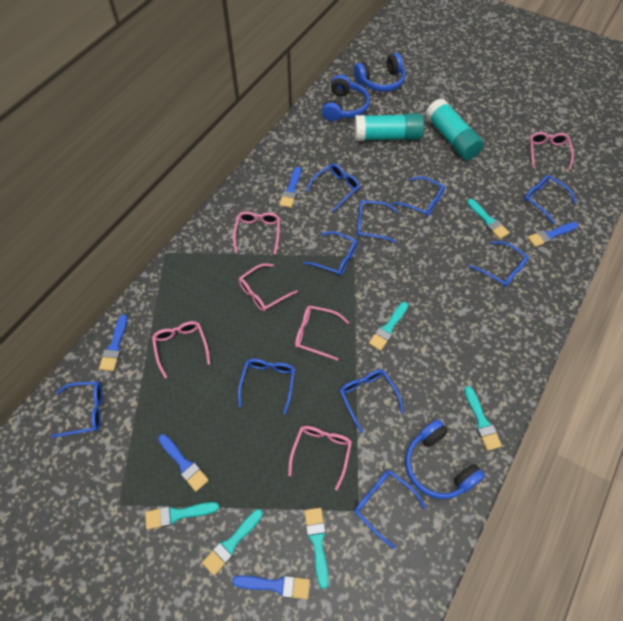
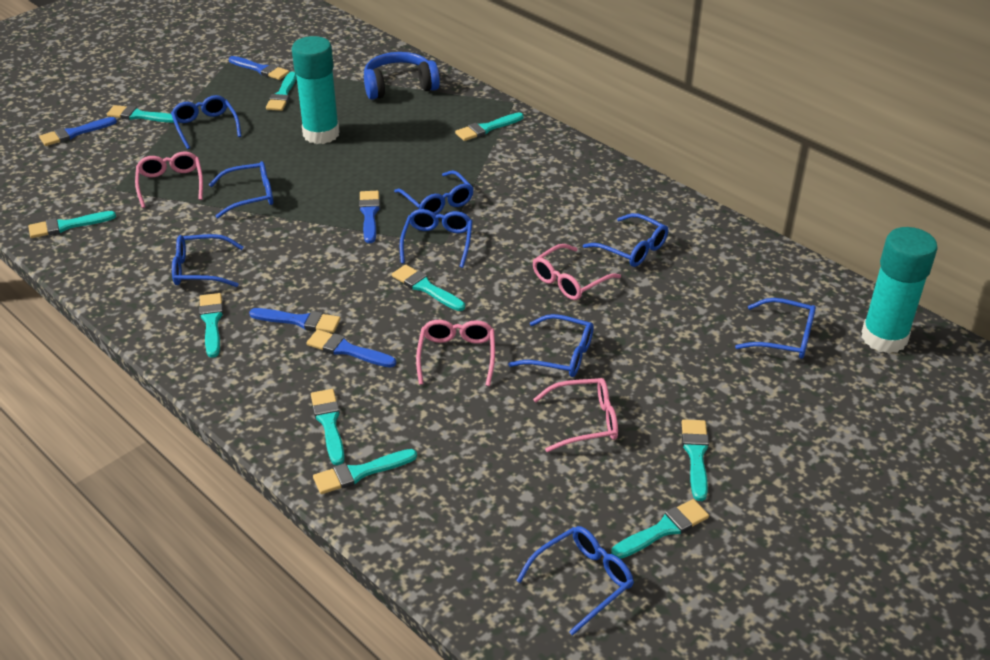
blue glasses: [51,381,103,438] [238,359,295,414] [303,231,358,276] [306,163,360,212] [340,369,404,433] [354,470,426,549] [357,201,398,243] [392,176,445,217] [469,241,529,287] [524,175,577,224] = 10 -> [171,95,241,149] [172,234,243,287] [209,161,273,218] [394,170,474,215] [400,209,473,268] [508,314,594,377] [516,526,634,636] [583,213,668,267] [735,298,816,359] = 9
blue headphones: [322,75,370,122] [354,53,406,92] [405,419,485,499] = 3 -> [364,52,440,100] = 1
pink glasses: [152,321,210,378] [233,211,280,254] [238,263,298,312] [288,426,352,491] [295,306,349,361] [530,132,574,170] = 6 -> [135,152,203,208] [416,320,495,386] [533,244,621,300] [533,378,618,452] = 4
turquoise brush: [145,502,219,530] [202,509,263,575] [304,508,329,589] [369,302,408,351] [464,386,502,451] [467,199,510,239] = 6 -> [28,211,116,238] [107,105,174,123] [199,293,223,358] [266,72,297,111] [311,389,345,465] [313,449,417,494] [392,265,465,311] [455,112,524,141] [611,499,709,559] [681,419,709,501] = 10

